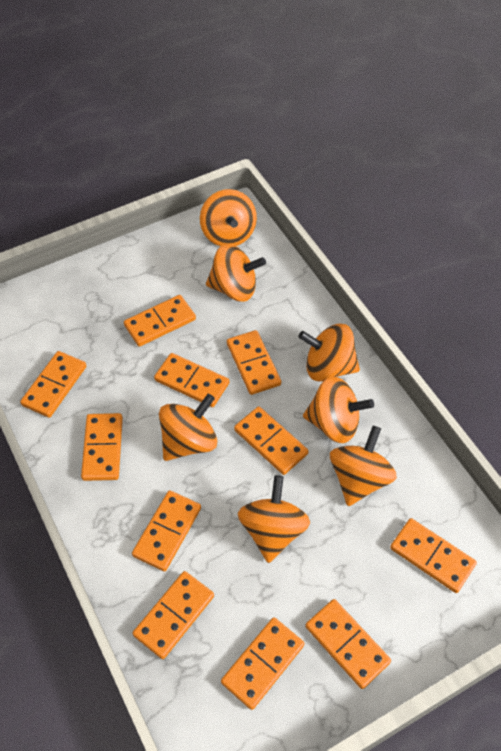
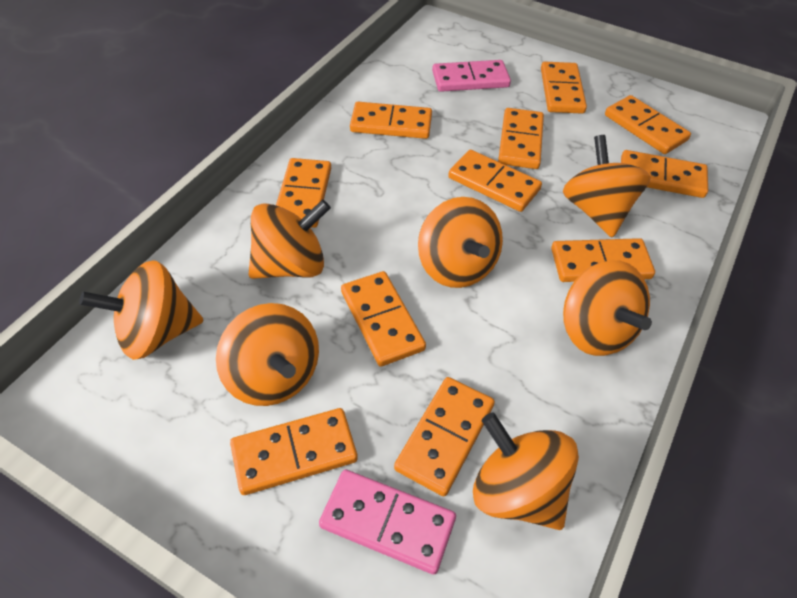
pink domino: none = 0 -> [319,470,456,574] [432,60,511,92] = 2

